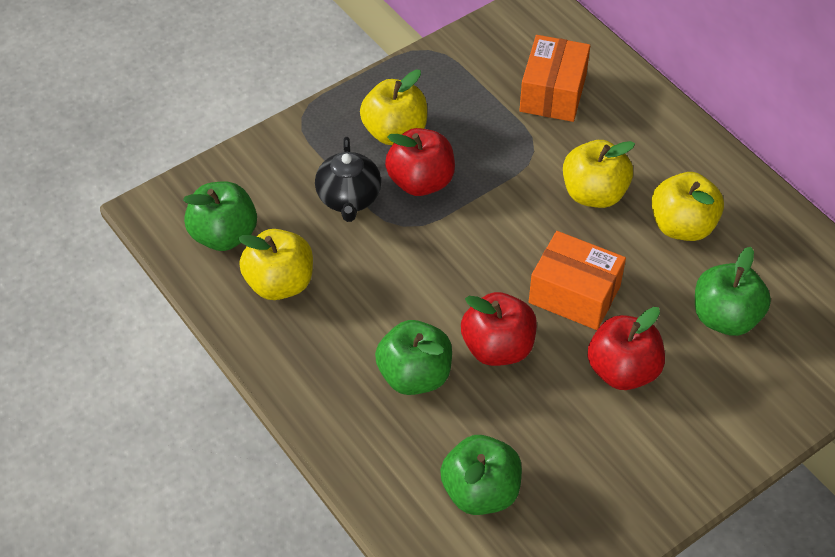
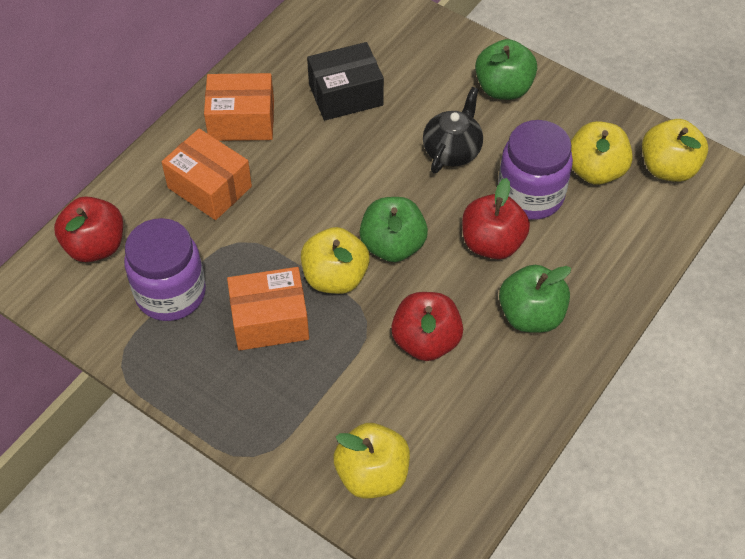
black box: none = 0 -> [307,42,384,121] = 1
green apple: [183,181,257,251] [375,320,452,395] [440,435,522,515] [695,247,771,336] = 4 -> [360,197,428,262] [475,39,537,100] [499,265,571,333] = 3
orange box: [519,35,590,122] [529,231,626,330] = 2 -> [162,129,252,220] [204,73,274,141] [227,267,309,351] = 3
purple jar: none = 0 -> [124,218,206,321] [498,120,573,220] = 2

